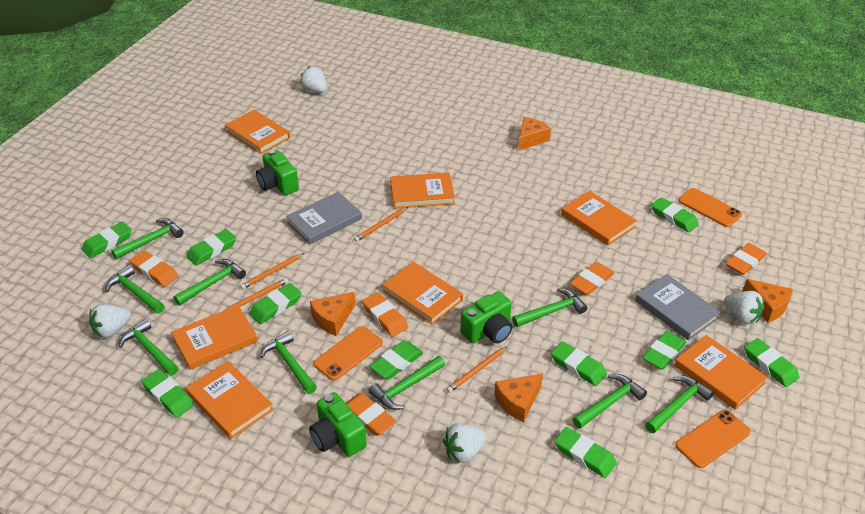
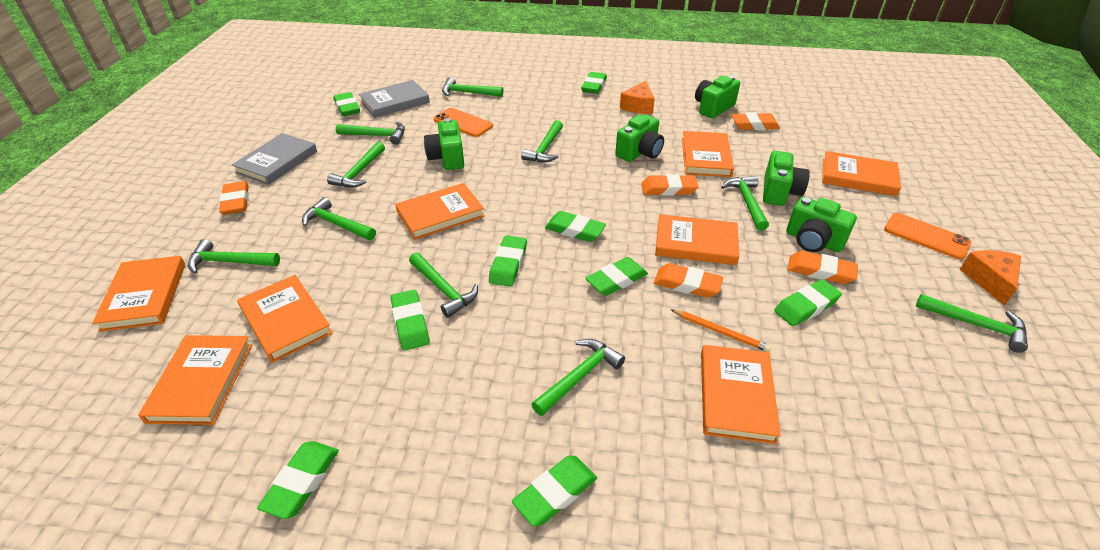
green camera: [256,150,299,195] [309,392,367,457] [460,291,513,343] = 3 -> [424,118,464,170] [615,114,664,162] [695,75,740,119] [763,151,810,206] [786,197,857,252] = 5
green eraser: [82,222,132,258] [142,369,194,418] [186,229,236,266] [249,283,301,324] [370,340,423,379] [551,341,607,386] [555,427,617,478] [642,331,686,370] [651,197,699,232] [744,338,800,387] = 10 -> [257,441,339,519] [334,92,360,116] [391,290,430,351] [489,235,527,287] [512,455,597,526] [545,211,606,242] [581,72,607,94] [585,257,648,296] [774,279,842,326] = 9
green hammer: [105,265,165,313] [111,218,184,259] [119,319,179,376] [174,259,246,305] [260,331,317,394] [369,356,445,410] [512,288,587,327] [573,374,647,429] [645,376,714,433] = 9 -> [188,239,280,274] [302,197,376,240] [327,142,385,188] [336,122,405,145] [409,252,478,318] [442,77,503,97] [521,120,563,162] [531,339,625,416] [721,176,769,231] [916,294,1028,353] = 10
orange book: [171,305,258,370] [186,361,273,439] [225,110,290,154] [382,262,463,325] [390,172,455,209] [561,191,637,246] [674,335,768,410] = 7 -> [92,256,185,332] [138,335,252,425] [237,275,333,363] [395,183,485,240] [655,214,740,265] [682,131,734,177] [701,345,781,444] [822,151,901,196] = 8
orange cheese: [310,292,356,336] [494,373,543,422] [518,117,551,151] [742,279,793,323] = 4 -> [620,81,655,114] [959,250,1021,306] = 2
orange pencil: [224,278,288,311] [240,253,304,289] [354,207,408,242] [446,347,507,393] = 4 -> [670,309,771,352] = 1
orange phone: [313,326,383,381] [675,410,751,468] [678,188,742,227] = 3 -> [434,108,493,137] [884,213,971,260] = 2
white strawberry: [89,304,131,338] [300,66,327,93] [443,423,487,463] [724,291,764,324] = 4 -> none = 0

